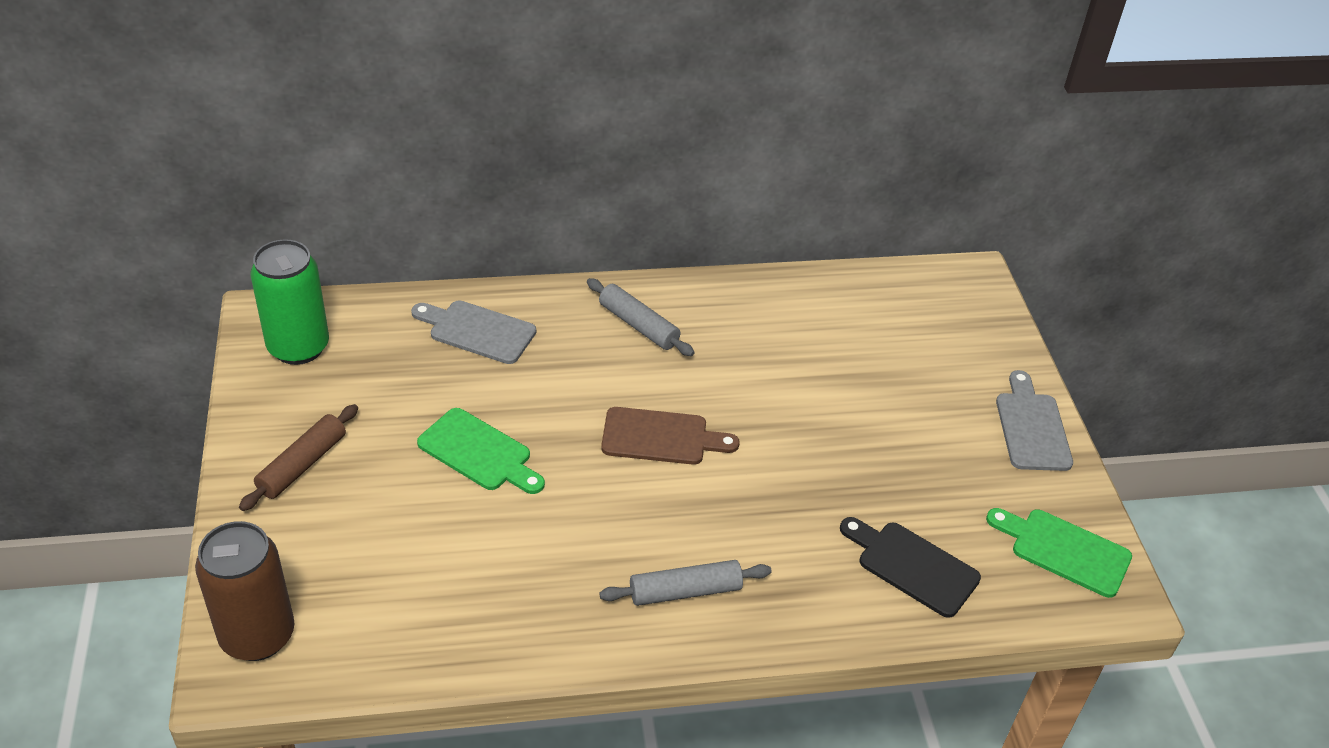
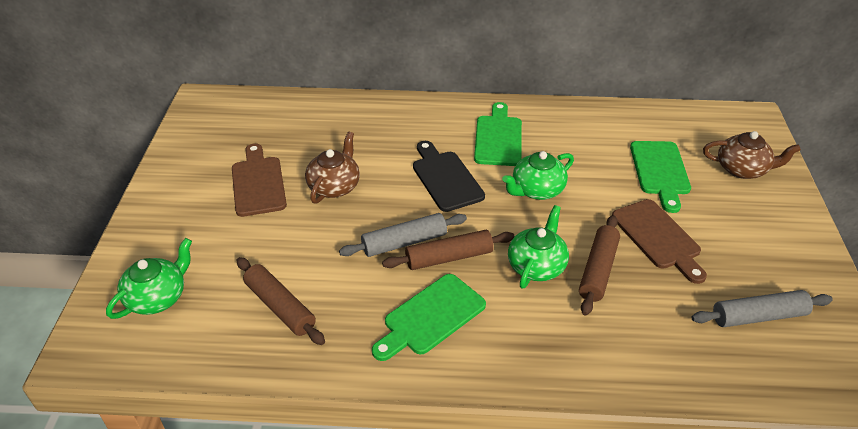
brown can: [195,521,294,661] = 1 -> none = 0
brown cutting board: [601,407,740,465] = 1 -> [232,143,287,217] [612,199,707,284] = 2
brown rolling pin: [239,404,358,511] = 1 -> [237,257,325,345] [382,230,515,270] [579,215,620,316] = 3
brown teapot: none = 0 -> [305,132,360,204] [703,131,801,179] = 2
green can: [251,239,329,365] = 1 -> none = 0
green cutting board: [417,408,545,494] [986,508,1132,598] = 2 -> [372,274,486,361] [474,102,522,166] [630,141,691,213] = 3
green teapot: none = 0 -> [106,238,192,319] [502,151,574,200] [508,205,569,289] = 3
grey cutting board: [411,300,536,364] [996,370,1073,471] = 2 -> none = 0

